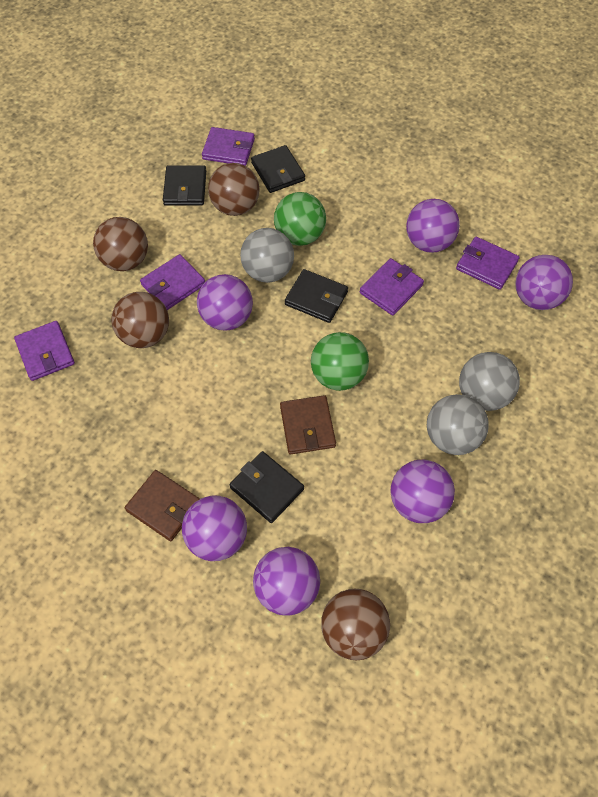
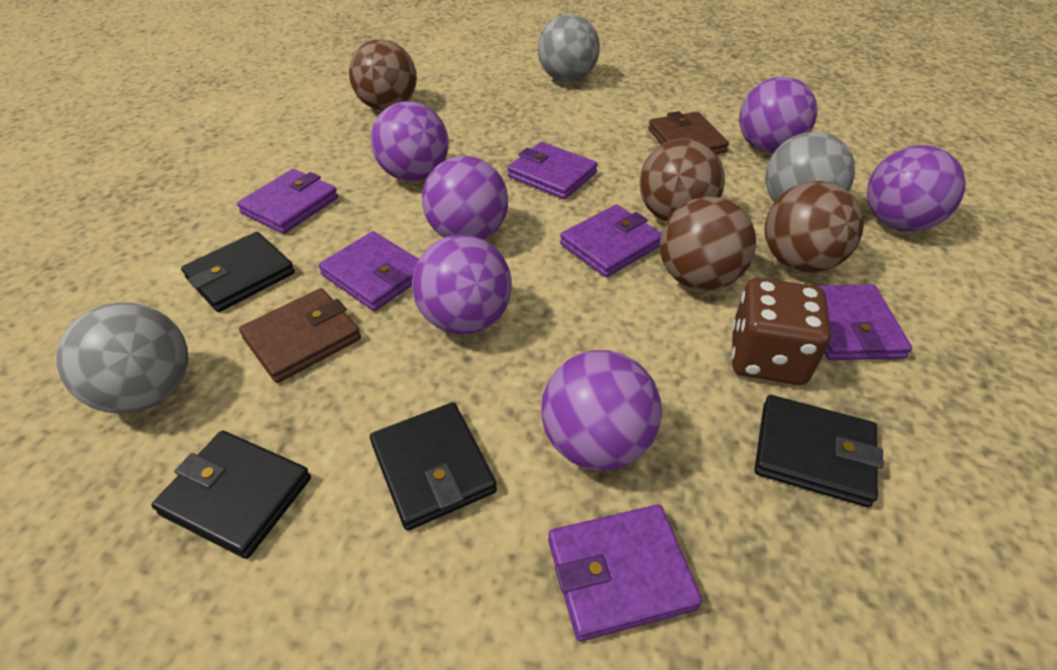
brown dice: none = 0 -> [732,278,831,385] = 1
green ball: [274,192,326,246] [311,332,369,391] = 2 -> none = 0
purple wallet: [14,321,75,381] [140,254,205,310] [202,127,255,166] [360,258,424,316] [456,237,520,290] = 5 -> [237,169,338,234] [318,231,419,311] [507,142,598,200] [548,504,702,641] [560,204,661,277] [817,284,912,360] = 6

